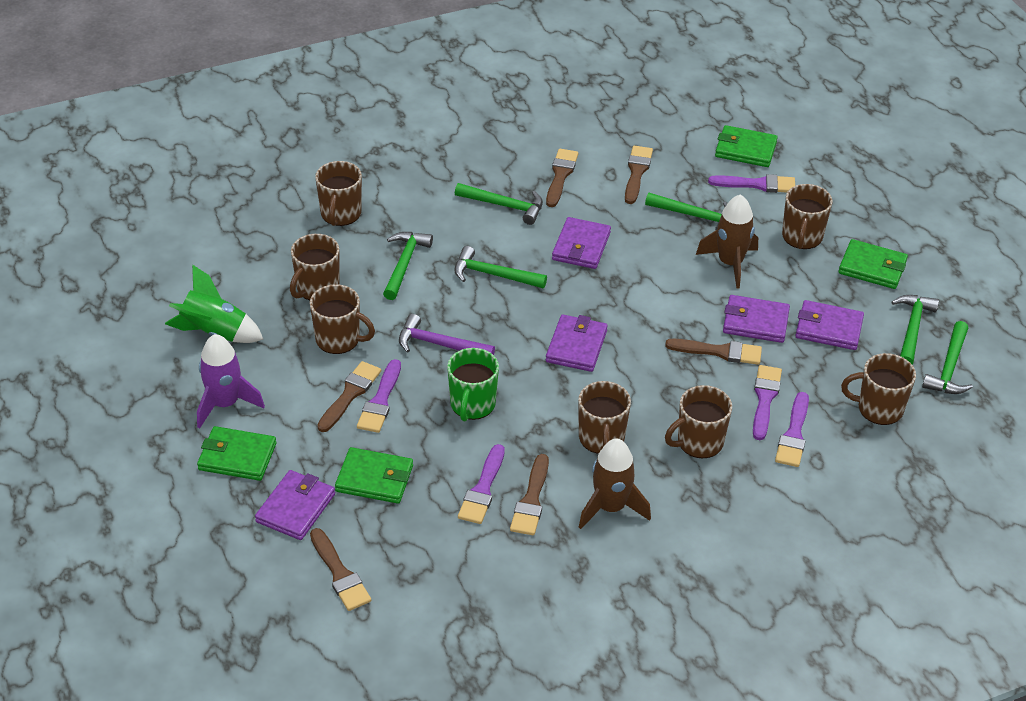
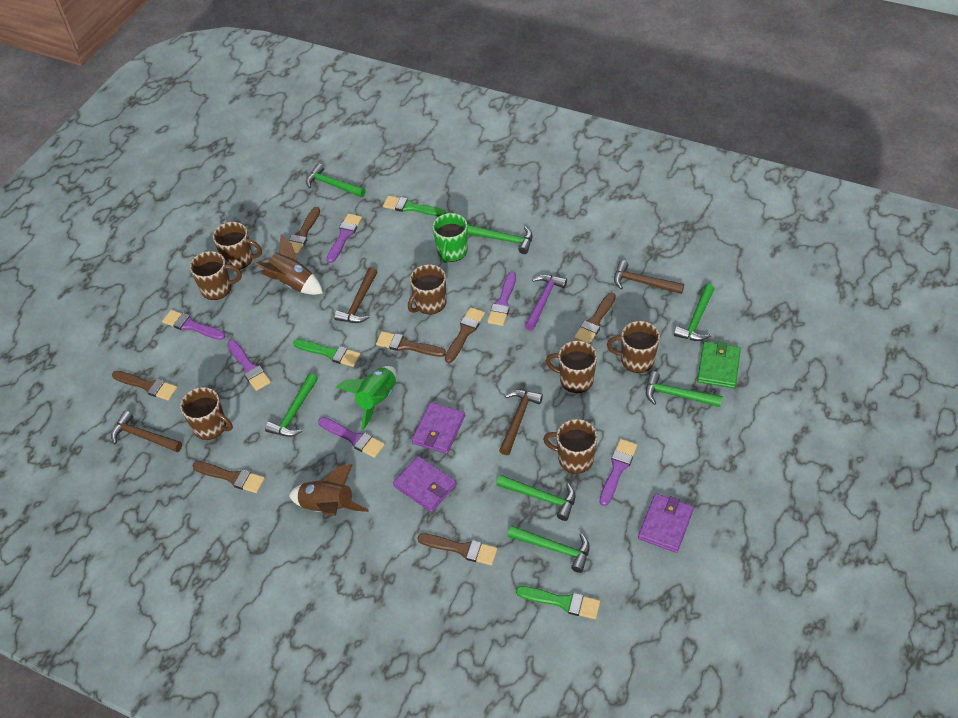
brown brush: [310,528,371,611] [317,361,381,432] [510,454,549,535] [546,149,578,207] [625,146,653,204] [665,339,762,365] = 6 -> [112,371,177,401] [193,461,265,493] [289,207,320,255] [376,331,446,357] [417,533,497,565] [445,307,485,363] [574,292,616,344] = 7
brown hammer: none = 0 -> [111,411,182,452] [334,267,378,323] [499,390,543,455] [614,260,684,294] = 4
green brush: none = 0 -> [293,339,361,367] [383,196,446,217] [516,586,600,619] = 3
green hammer: [383,232,433,300] [454,246,547,288] [455,183,543,225] [645,193,728,230] [892,295,939,364] [922,321,973,394] = 6 -> [265,374,318,437] [306,163,366,197] [467,225,533,254] [497,475,575,521] [508,525,590,573] [646,371,723,407] [674,284,714,341] = 7
green wallet: [197,426,277,481] [335,447,413,504] [715,125,778,167] [838,239,908,289] = 4 -> [697,341,741,388] = 1
purple brush: [357,359,401,433] [458,444,505,524] [708,174,795,193] [753,365,782,440] [775,392,809,467] = 5 -> [162,310,225,340] [228,340,271,391] [318,417,385,458] [327,214,362,263] [487,272,516,326] [599,439,637,506] = 6
purple rocket: [197,334,265,428] = 1 -> none = 0
purple wallet: [255,470,335,540] [546,314,608,372] [552,217,611,269] [723,295,790,343] [795,300,864,350] = 5 -> [393,456,456,512] [412,402,465,454] [638,493,694,553] = 3

